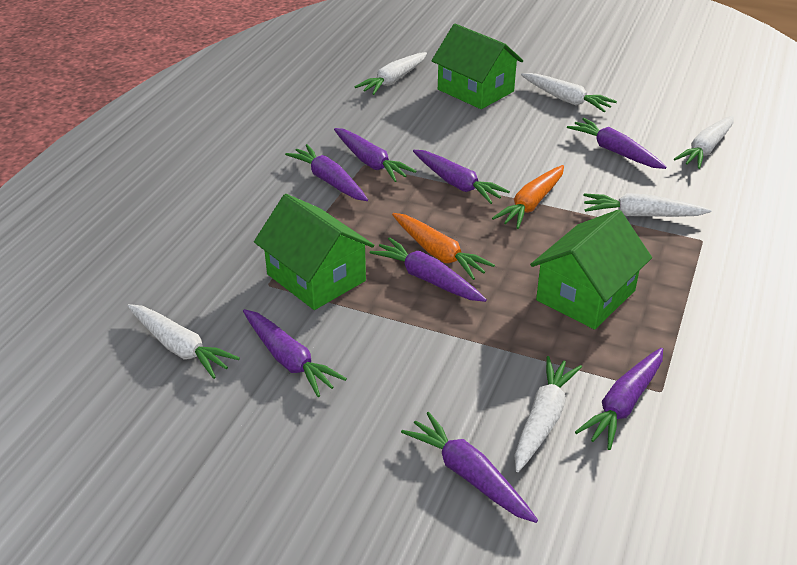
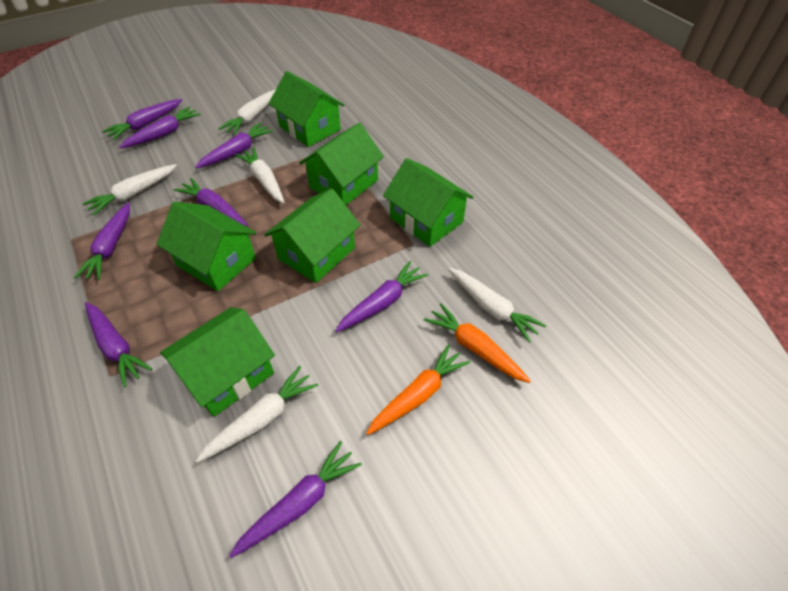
green house: [254,194,374,310] [432,24,523,109] [530,210,652,330] = 3 -> [157,202,256,291] [160,307,275,417] [264,188,360,283] [269,71,344,147] [299,123,384,205] [383,158,474,247] = 6
white carrot: [127,304,240,379] [355,52,427,95] [515,356,582,472] [521,73,617,112] [583,193,712,217] [674,116,734,169] = 6 -> [82,164,177,216] [196,366,318,463] [218,89,276,135] [235,147,284,203] [448,268,546,343] = 5

